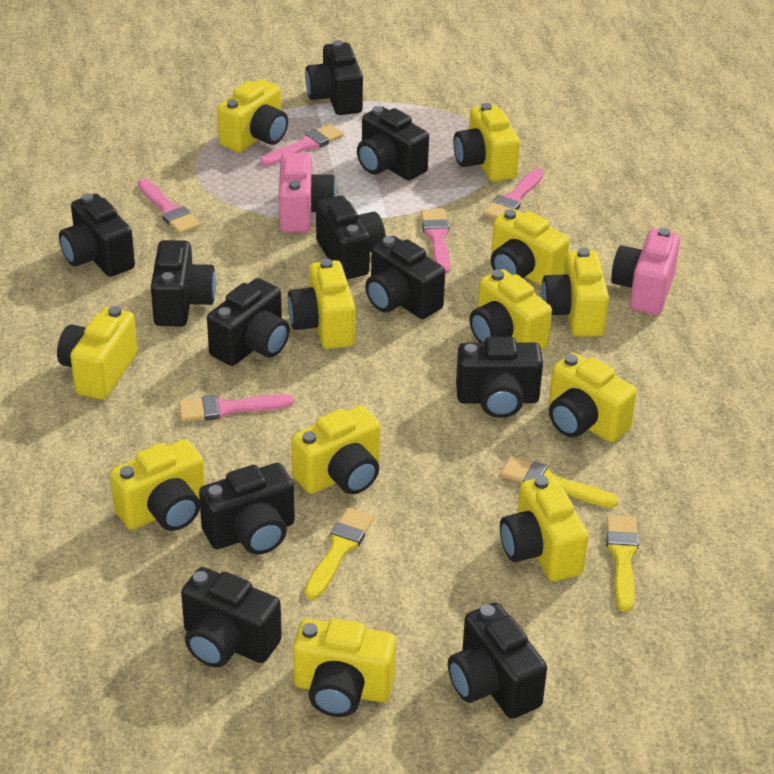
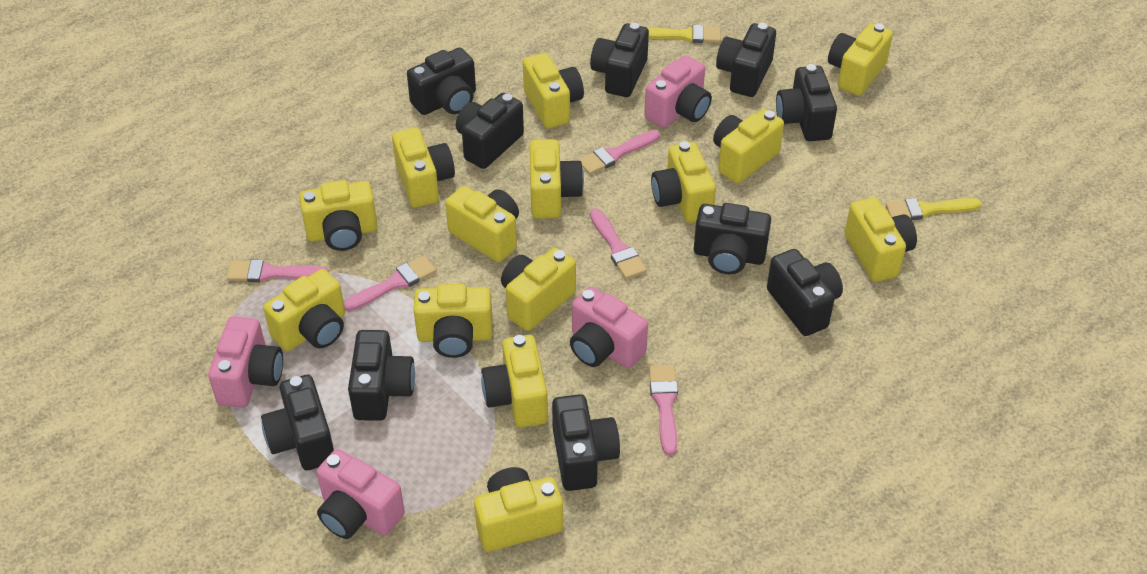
black camera: [59,193,135,277] [151,240,216,327] [181,567,282,668] [199,463,295,554] [207,278,290,366] [305,40,363,115] [316,196,386,279] [357,106,429,180] [365,236,445,319] [448,602,547,719] [456,337,543,418] = 11 -> [261,375,334,470] [348,330,415,421] [407,48,476,115] [456,93,524,169] [552,394,620,491] [590,23,649,97] [694,203,771,274] [716,23,776,97] [767,249,843,336] [776,64,837,141] = 10
pink camera: [279,153,336,232] [611,228,680,315] = 2 -> [208,316,283,408] [317,449,405,539] [570,286,648,368] [644,55,712,128] = 4
yellow brush: [305,507,374,599] [501,456,618,508] [606,515,639,611] = 3 -> [646,25,721,43] [886,198,982,220] = 2
yellow camera: [57,306,137,400] [110,439,205,531] [217,79,288,152] [288,258,355,349] [291,405,380,494] [293,618,396,717] [453,103,520,182] [469,269,552,350] [491,209,570,286] [500,475,589,582] [541,248,609,337] [549,353,637,443] = 12 -> [263,269,345,351] [299,180,378,251] [392,128,455,208] [414,284,493,358] [445,186,519,262] [474,467,563,552] [481,335,548,428] [501,248,576,331] [523,53,584,129] [530,139,584,219] [651,141,716,223] [713,109,784,184] [828,23,893,96] [844,197,917,282] = 14

